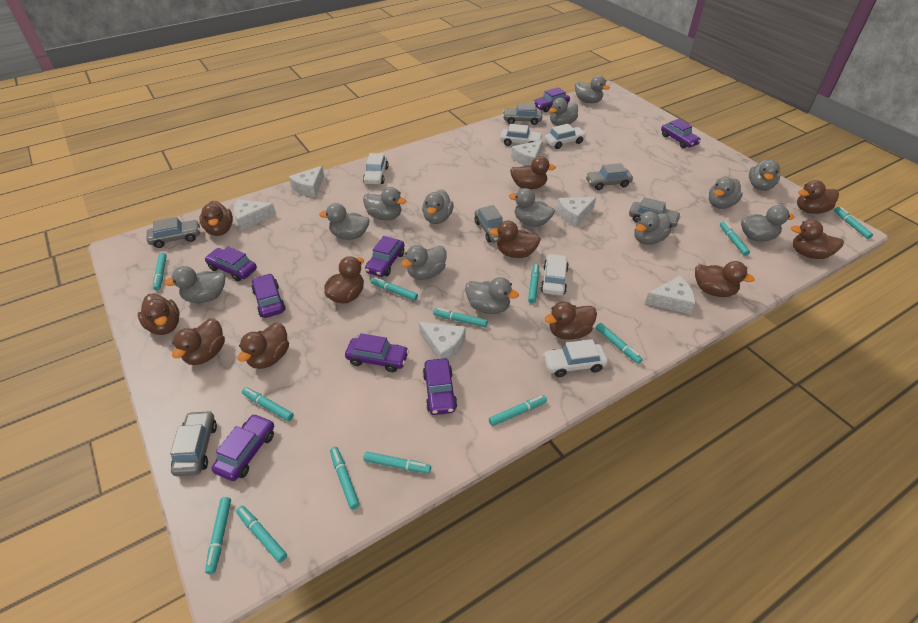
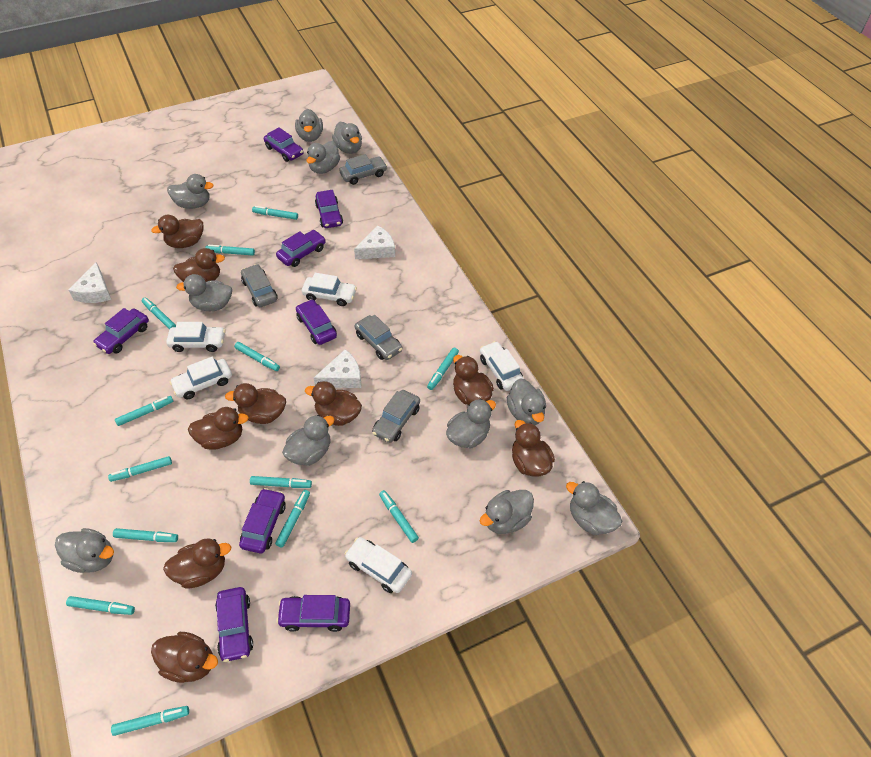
brown duck: [138,294,180,335] [172,318,225,365] [199,201,233,236] [238,323,289,369] [324,256,364,304] [490,220,541,258] [510,156,556,189] [544,302,597,340] [695,261,755,297] [791,220,844,259] [797,180,839,214] = 11 -> [151,215,203,248] [151,632,218,683] [163,538,231,589] [173,248,225,282] [188,407,249,450] [225,383,286,424] [305,381,362,426] [453,355,494,405] [512,420,555,477] = 9
grey car: [147,217,200,248] [170,410,217,476] [475,205,503,243] [503,103,542,125] [586,163,633,190] [629,197,681,229] = 6 -> [241,264,278,307] [339,154,387,185] [355,315,403,360] [372,390,420,443] = 4
grey duck: [164,266,225,303] [319,203,369,240] [363,187,406,220] [401,245,446,280] [422,189,454,224] [465,277,519,314] [509,188,555,227] [549,98,578,126] [575,76,610,103] [634,211,671,245] [709,177,743,209] [741,205,795,241] [749,159,780,191] = 13 -> [55,528,114,573] [167,174,214,209] [176,274,232,311] [282,415,335,466] [295,109,323,142] [306,141,340,174] [332,122,362,154] [446,399,496,449] [480,490,534,534] [507,378,546,425] [566,481,622,535] = 11
white cheese: [234,199,276,230] [289,166,324,197] [419,322,465,361] [511,140,543,165] [557,197,596,227] [645,276,695,314] = 6 -> [68,262,112,303] [314,349,361,388] [354,225,395,259] = 3

